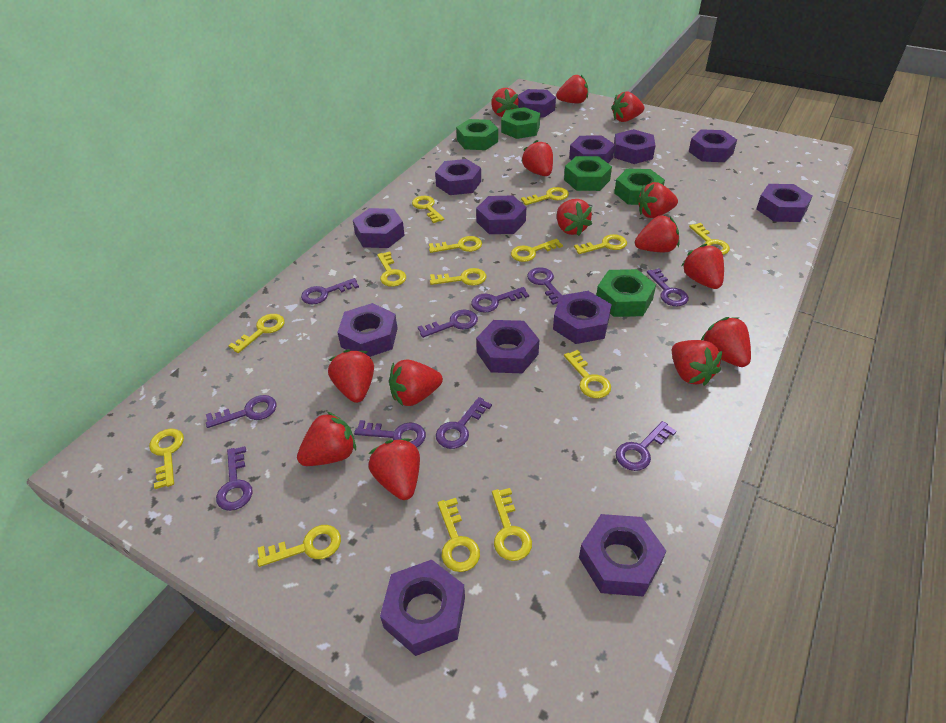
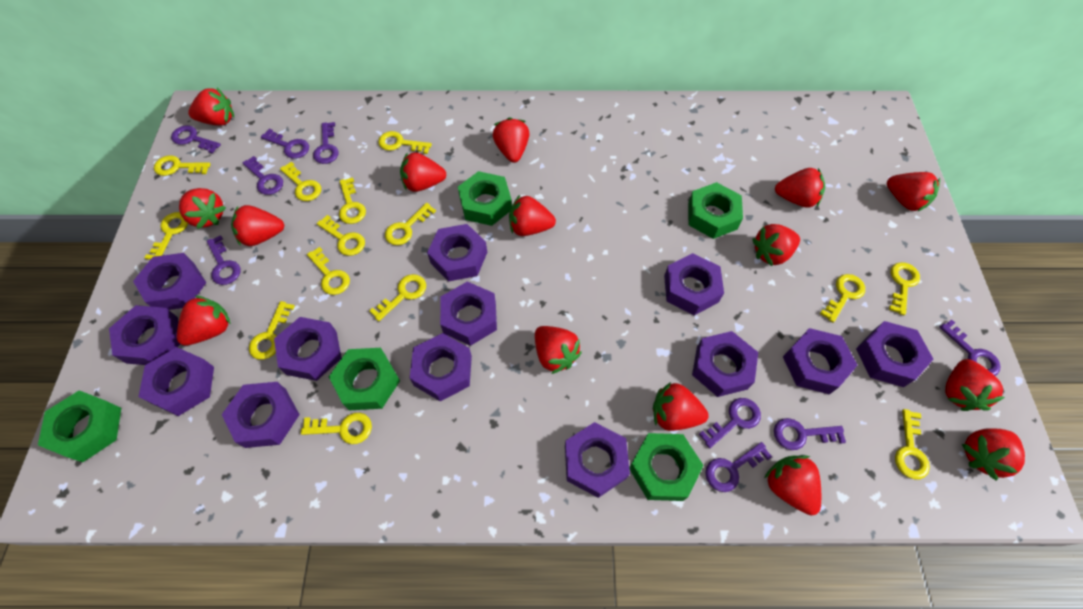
purple key: [206,395,277,428] [216,446,253,511] [301,278,359,304] [354,420,426,447] [418,310,478,338] [436,397,492,449] [471,287,529,313] [527,268,561,305] [616,421,676,471] [647,268,689,306] = 10 -> [171,125,221,153] [207,235,240,285] [243,156,283,195] [261,129,309,159] [313,122,339,164] [699,398,761,448] [705,442,772,492] [774,418,846,450] [940,320,1001,376] = 9
red strawberry: [297,412,356,466] [328,349,374,403] [368,439,420,500] [389,359,443,406] [491,88,519,117] [521,140,553,176] [556,75,588,104] [557,199,592,236] [611,91,644,122] [635,215,679,252] [637,182,678,218] [672,340,722,386] [682,244,724,289] [701,317,751,367] = 14 -> [177,295,231,346] [179,188,226,229] [188,88,234,126] [231,205,284,246] [400,152,446,192] [492,117,530,163] [509,195,556,236] [535,326,582,374] [653,382,709,431] [752,224,800,266] [764,455,821,515] [775,168,825,208] [887,172,940,212] [945,359,1005,411] [962,428,1025,480] = 15

